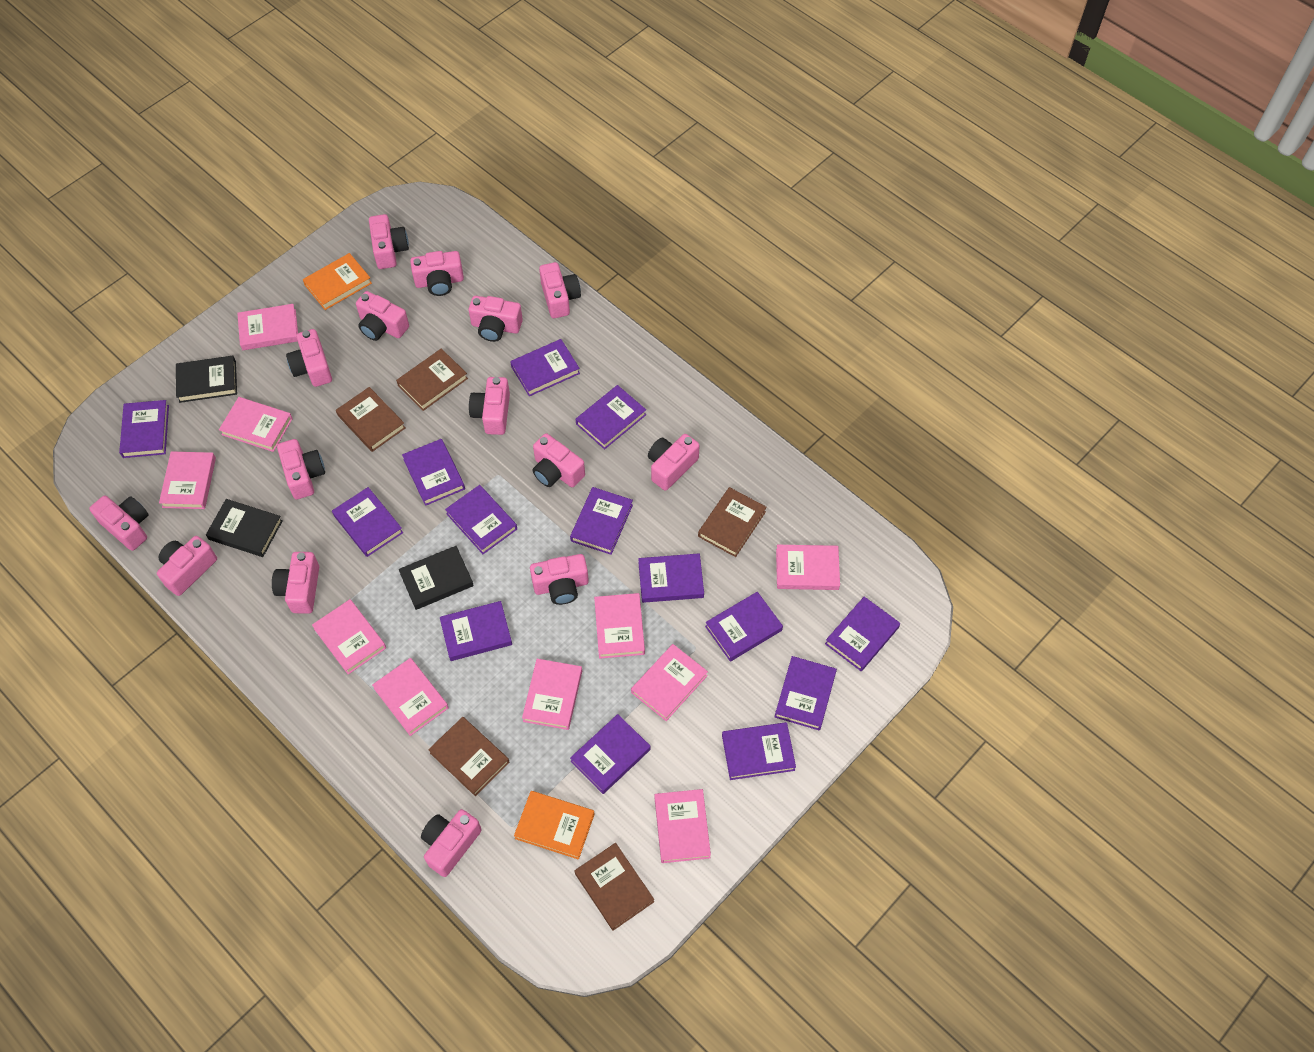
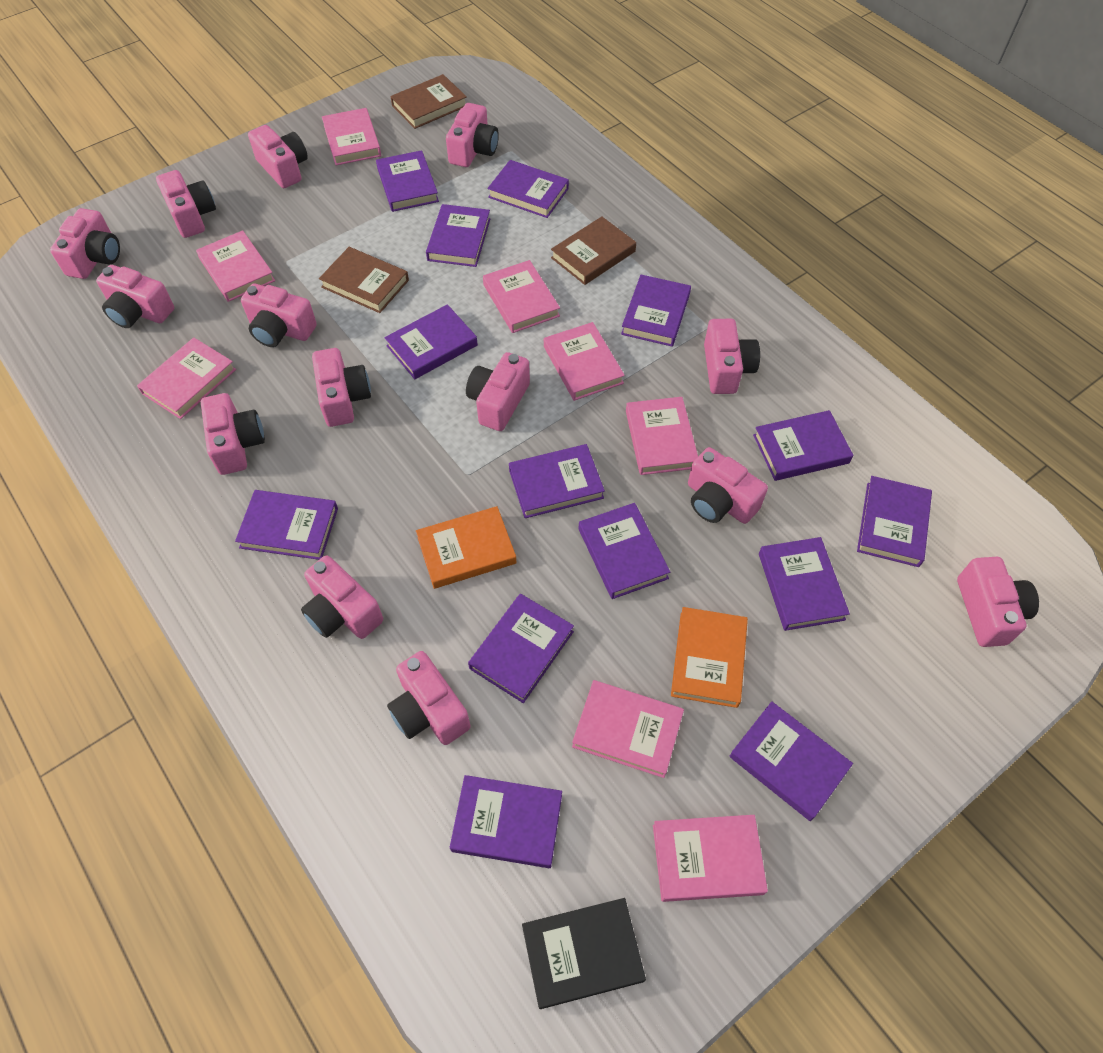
black book: [176,356,237,403] [206,499,283,557] [399,546,474,610] = 3 -> [522,898,646,1009] = 1
brown book: [336,387,405,452] [396,348,468,411] [428,717,509,796] [575,843,654,931] [698,487,767,557] = 5 -> [319,247,409,313] [390,74,467,129] [551,216,636,285] = 3
pink book: [159,451,216,509] [219,397,293,452] [237,304,298,350] [312,599,386,674] [372,658,449,736] [522,659,582,730] [594,593,645,659] [631,644,708,721] [654,789,711,863] [776,545,840,590] = 10 -> [137,337,236,419] [196,230,275,302] [322,108,381,165] [483,260,560,333] [544,322,625,401] [572,680,684,778] [626,397,698,475] [653,815,768,902] = 8
pink camera: [89,496,149,551] [157,536,217,596] [272,552,319,614] [277,439,325,499] [286,329,332,387] [356,291,409,341] [369,214,409,269] [410,251,464,296] [421,809,482,877] [469,296,523,342] [469,377,510,435] [530,554,589,605] [533,433,585,487] [539,262,581,318] [648,434,700,491] = 15 -> [50,208,120,279] [96,265,174,328] [156,170,216,238] [201,393,265,475] [241,283,317,347] [248,125,308,188] [301,555,383,639] [312,348,371,427] [387,651,470,745] [446,103,499,167] [466,352,530,431] [688,447,768,524] [704,319,760,394] [957,557,1039,647] = 14

